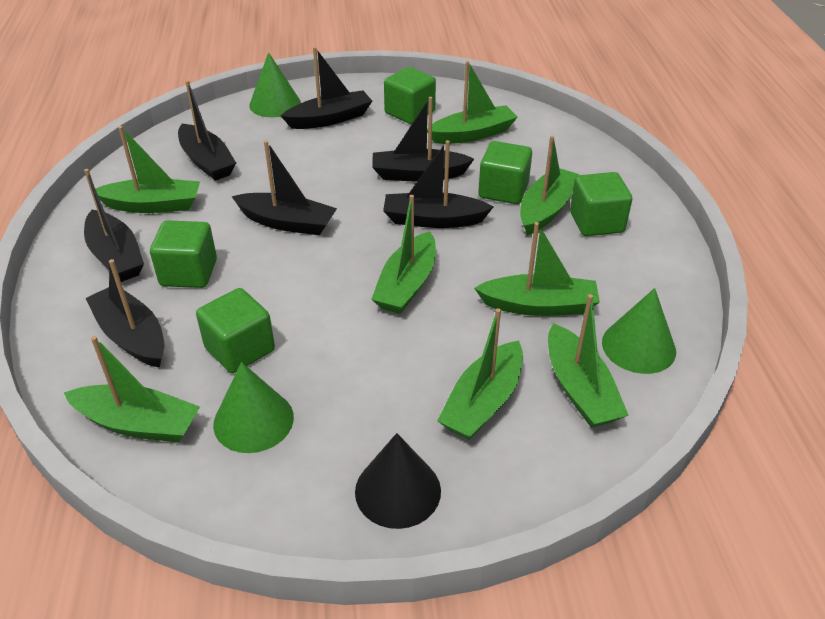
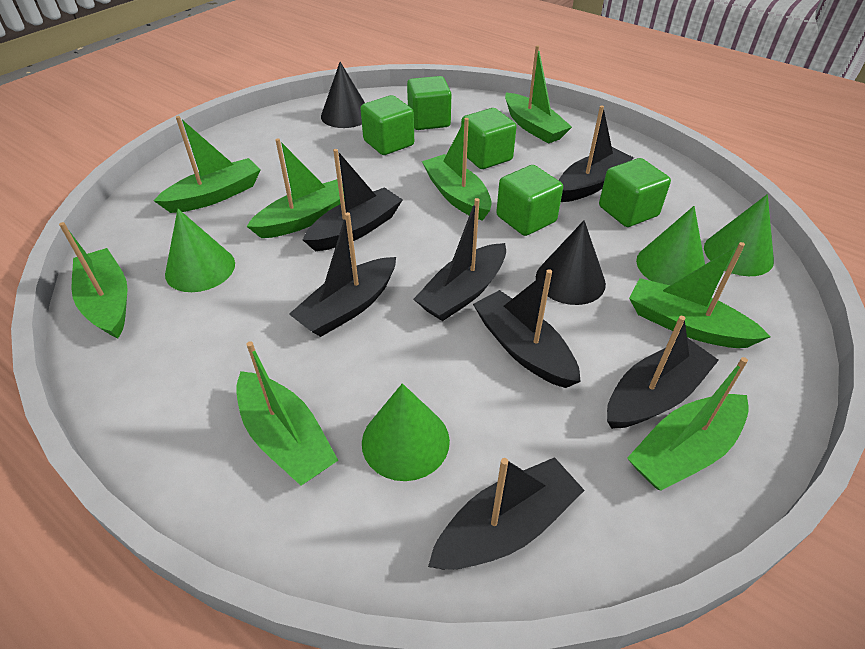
black cone: [355,433,441,529] = 1 -> [321,62,365,128] [536,220,606,305] = 2
green cone: [213,362,294,453] [249,52,301,117] [602,288,676,374] = 3 -> [165,209,235,292] [362,383,450,481] [636,206,705,285] [704,194,774,276] = 4

